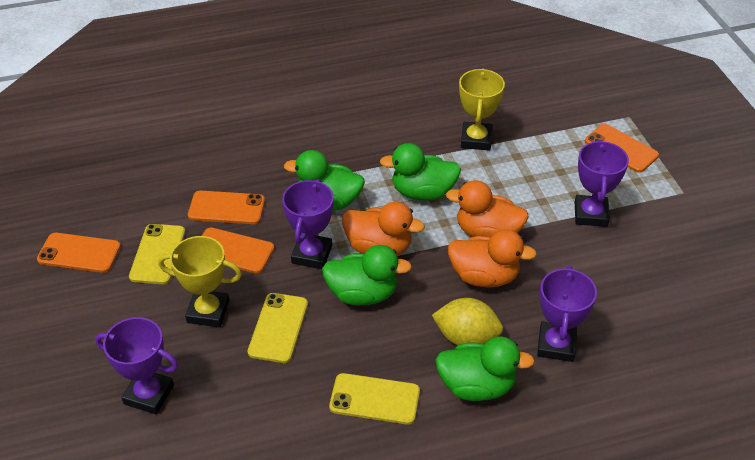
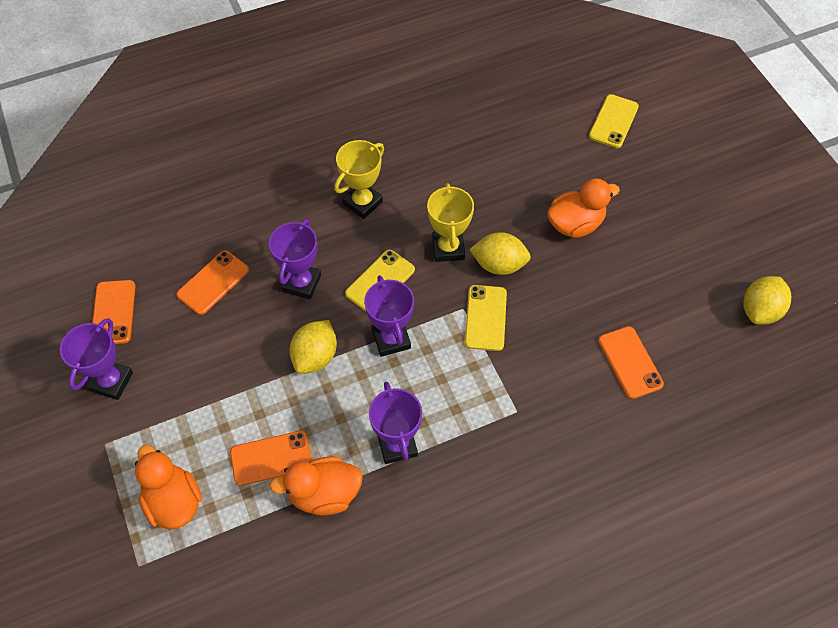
green duck: [284,150,365,210] [322,245,412,305] [380,143,461,201] [435,336,535,401] = 4 -> none = 0
yellow lemon: [432,298,503,346] = 1 -> [289,320,337,374] [469,232,531,275] [743,276,791,325] = 3

